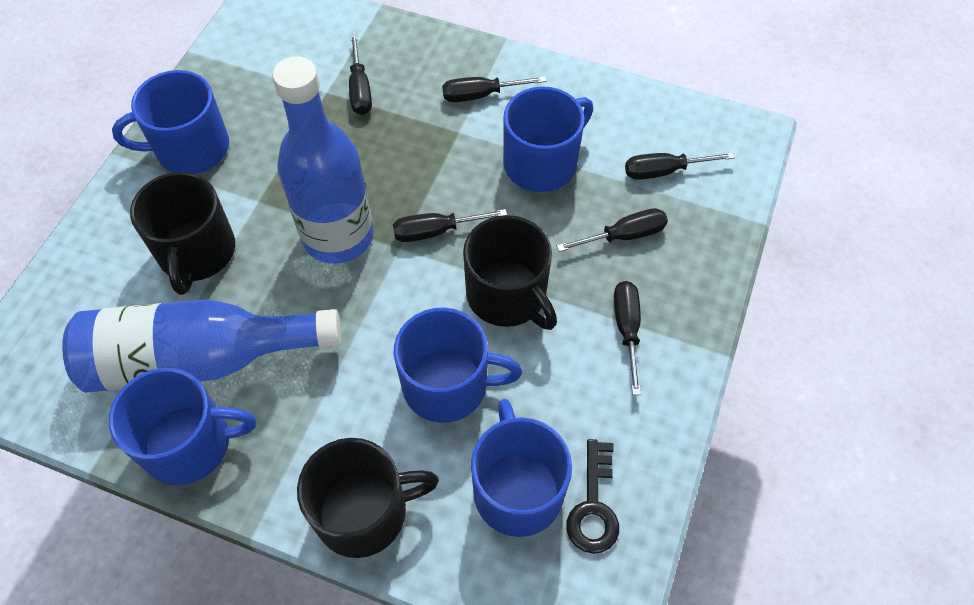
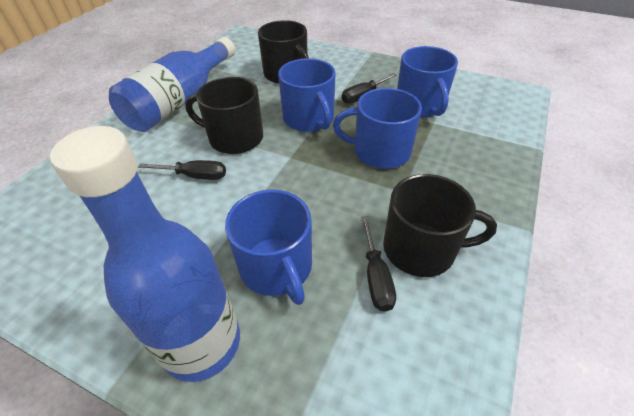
black key: [566,439,619,554] = 1 -> none = 0
black screwdriver: [349,34,372,115] [393,209,507,242] [442,76,546,102] [557,208,668,252] [614,281,641,395] [625,152,735,180] = 6 -> [138,160,226,180] [342,73,397,104] [361,216,396,312] = 3
blue mug: [109,368,256,485] [112,70,229,174] [394,307,522,423] [471,399,572,537] [503,86,593,192] = 5 -> [225,189,312,305] [278,58,336,132] [333,88,422,169] [397,46,458,117] = 4

